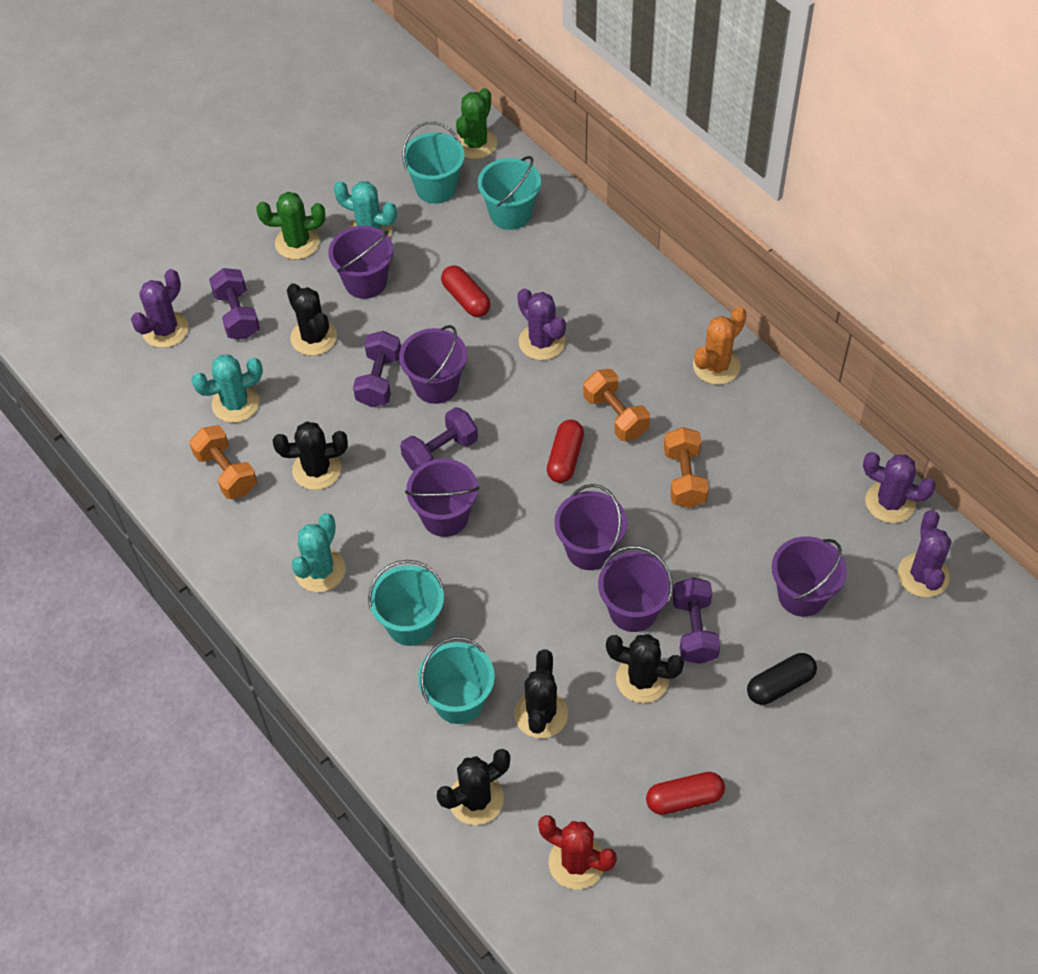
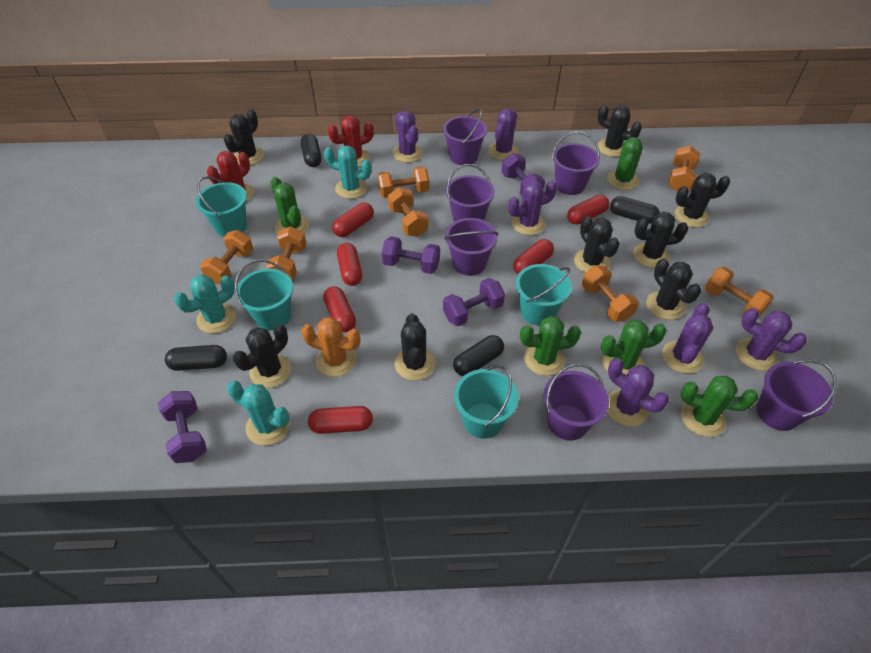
black cactus: [273,422,348,490] [287,283,337,356] [437,749,510,825] [515,649,568,738] [606,634,684,703] = 5 -> [224,109,264,165] [233,324,291,388] [394,313,435,380] [574,216,620,273] [598,105,642,157] [633,212,688,268] [646,258,701,320] [674,173,730,227] = 8
black capsule: [747,653,817,705] = 1 -> [165,345,227,371] [301,133,321,167] [453,335,504,376] [610,196,660,224] = 4
green cactus: [256,192,325,259] [456,88,497,159] = 2 -> [271,177,309,233] [520,316,581,376] [601,320,667,375] [607,137,643,190] [681,376,758,437] = 5
orange dumbbell: [189,425,257,499] [583,369,650,441] [664,427,709,508] = 3 -> [200,230,253,284] [266,226,307,280] [377,166,429,198] [388,187,428,237] [581,266,639,322] [668,146,700,192] [705,267,774,318] = 7
purple cactus: [131,269,188,348] [517,288,566,360] [863,452,936,523] [898,510,951,598] = 4 -> [393,111,423,163] [488,109,519,160] [508,181,557,235] [607,358,669,427] [662,303,713,373] [736,308,807,371] = 6
red cactus: [538,815,617,890] = 1 -> [207,151,254,202] [328,115,374,167] = 2
red capsule: [441,265,490,317] [547,420,584,483] [646,772,725,815] = 3 -> [308,406,373,434] [323,286,356,332] [332,203,374,237] [337,243,362,286] [513,239,554,274] [567,195,609,225] = 6

